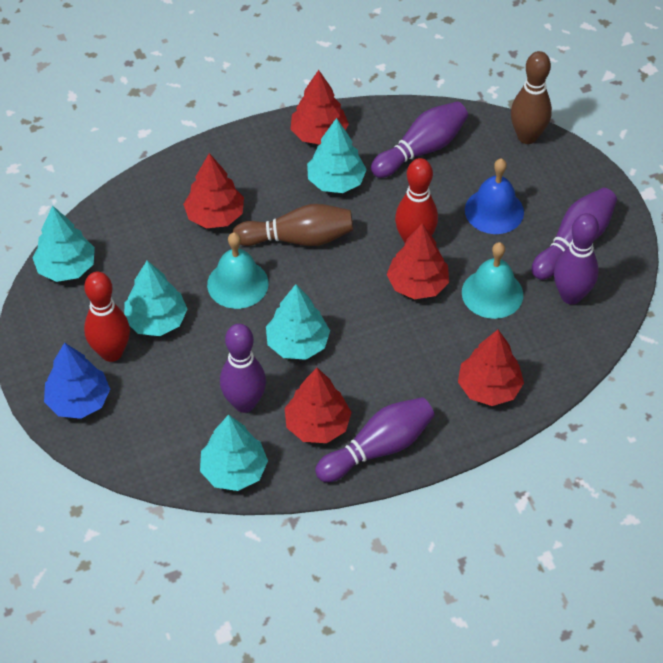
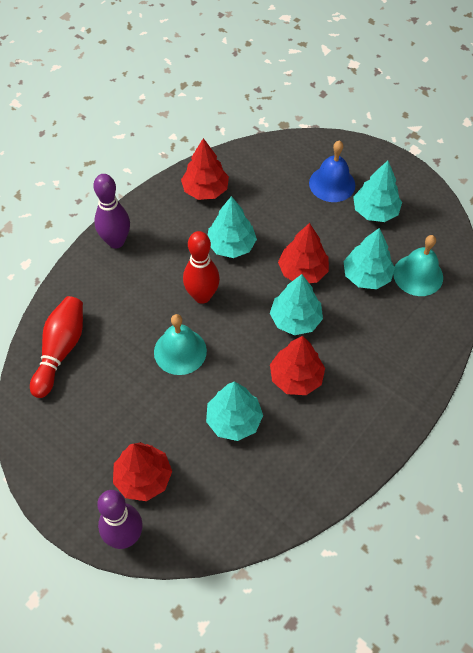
blue tree: [44,342,110,419] = 1 -> none = 0
brown bowling pin: [232,204,353,246] [511,51,552,144] = 2 -> none = 0
purple bowling pin: [220,324,266,413] [315,397,435,482] [371,101,468,178] [532,188,617,280] [554,213,599,304] = 5 -> [93,174,130,249] [97,490,143,549] = 2
red tree: [183,153,244,229] [285,368,351,443] [290,70,349,145] [386,223,449,299] [458,330,524,406] = 5 -> [113,442,172,501] [181,138,229,200] [270,336,325,395] [278,223,329,283] = 4

